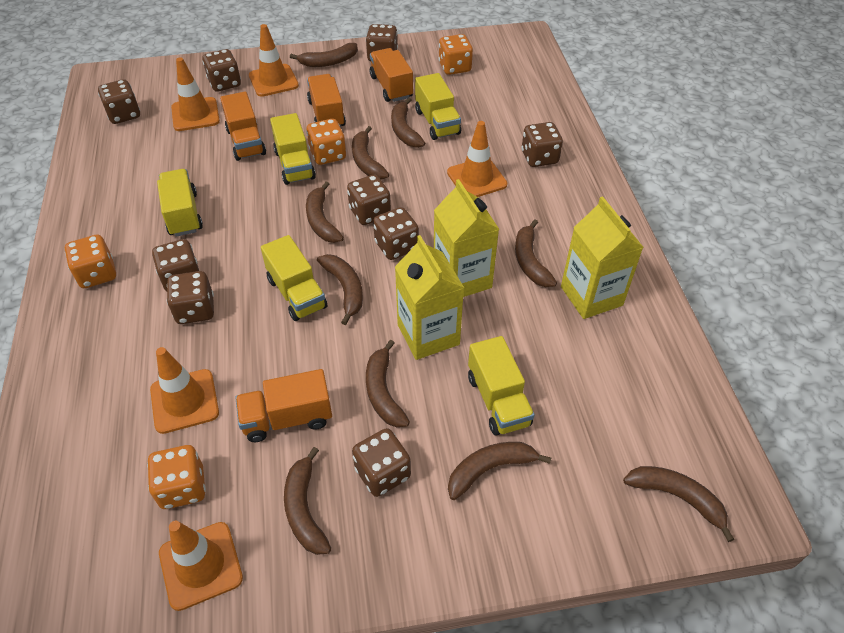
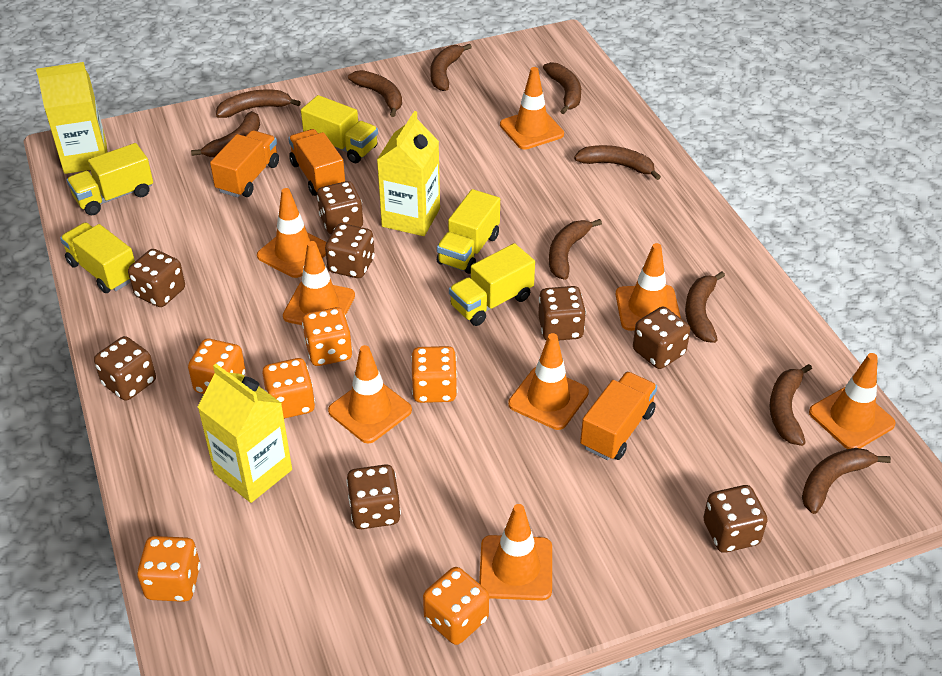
brown dice: [98,79,140,124] [152,239,199,292] [167,271,214,324] [202,49,241,92] [347,175,391,225] [352,428,411,497] [366,24,398,61] [373,207,419,260] [522,122,563,167] = 9 -> [94,336,156,401] [128,249,185,307] [317,181,363,234] [325,223,375,278] [346,464,401,529] [538,286,586,341] [633,307,690,369] [703,485,768,553] = 8
orange dice: [65,235,116,288] [147,445,206,509] [306,119,346,165] [438,34,473,75] = 4 -> [137,536,201,602] [188,339,246,394] [262,358,315,419] [302,307,353,366] [411,346,458,403] [423,567,489,645] = 6
orange traffic cone: [150,347,219,434] [159,521,243,611] [171,57,220,131] [249,24,299,97] [447,121,507,197] = 5 -> [257,188,326,278] [283,241,355,325] [328,345,412,443] [479,504,552,601] [500,67,564,150] [508,333,589,430] [616,243,681,331] [809,353,896,449] = 8
orange truck: [220,92,266,161] [235,369,332,442] [307,74,346,128] [370,48,413,102] = 4 -> [210,130,279,197] [288,129,345,196] [580,372,657,460] = 3

